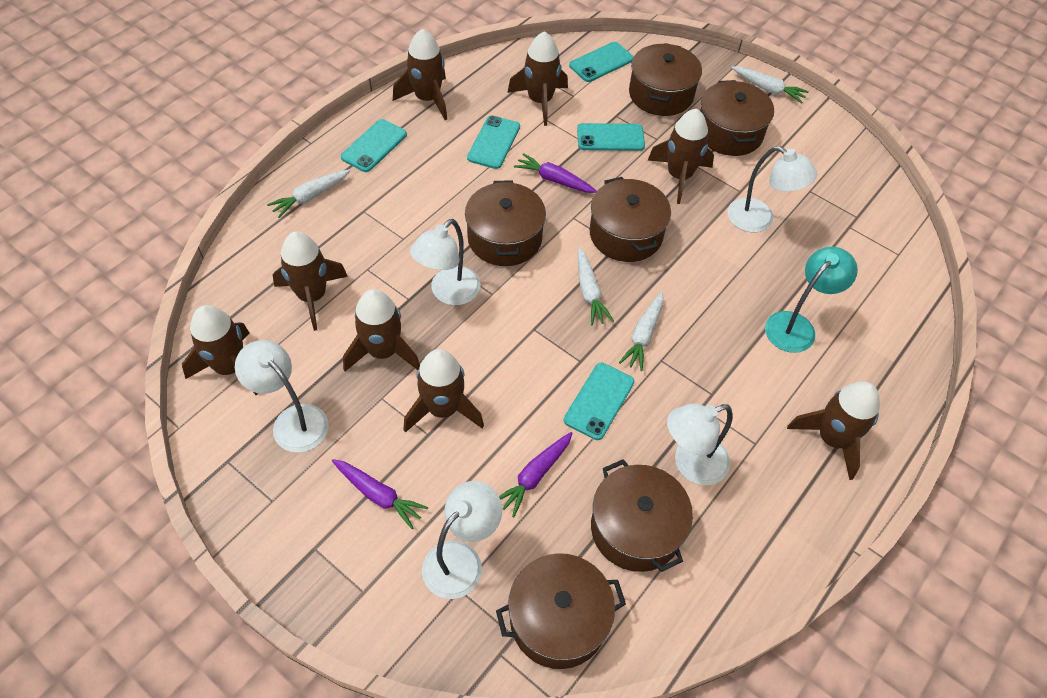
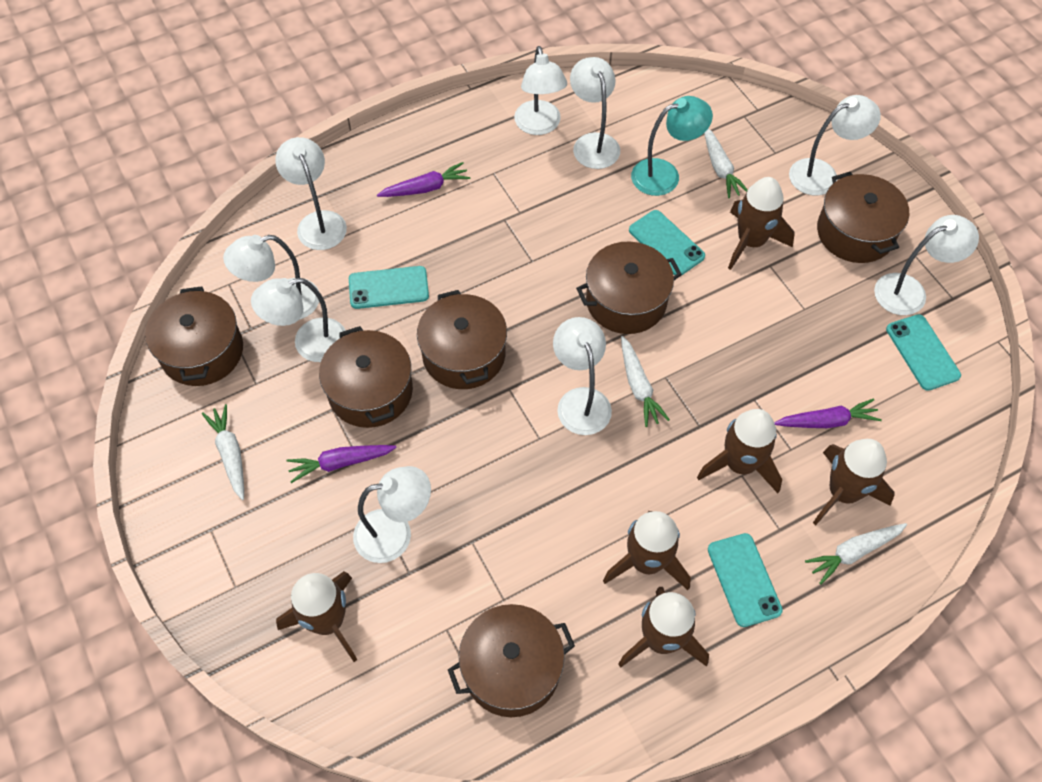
brown rocket: [182,305,259,395] [273,231,348,331] [343,289,420,372] [393,29,447,120] [403,349,484,433] [508,31,568,126] [648,109,714,204] [787,382,880,480] = 8 -> [276,571,357,662] [603,511,691,590] [618,587,709,668] [697,409,782,493] [728,177,795,270] [813,439,895,525] = 6
turquoise phone: [341,119,407,172] [467,116,520,169] [564,363,634,440] [569,42,634,82] [577,123,645,151] = 5 -> [349,266,429,309] [629,210,705,276] [708,533,783,627] [886,314,961,391] = 4
white lamp: [235,340,329,453] [410,219,480,305] [422,481,502,599] [667,404,733,485] [727,146,817,232] = 5 -> [223,235,319,320] [251,278,346,362] [275,137,347,250] [353,466,431,563] [514,46,567,135] [553,317,612,435] [570,57,620,169] [789,95,881,195] [874,215,979,315] = 9

